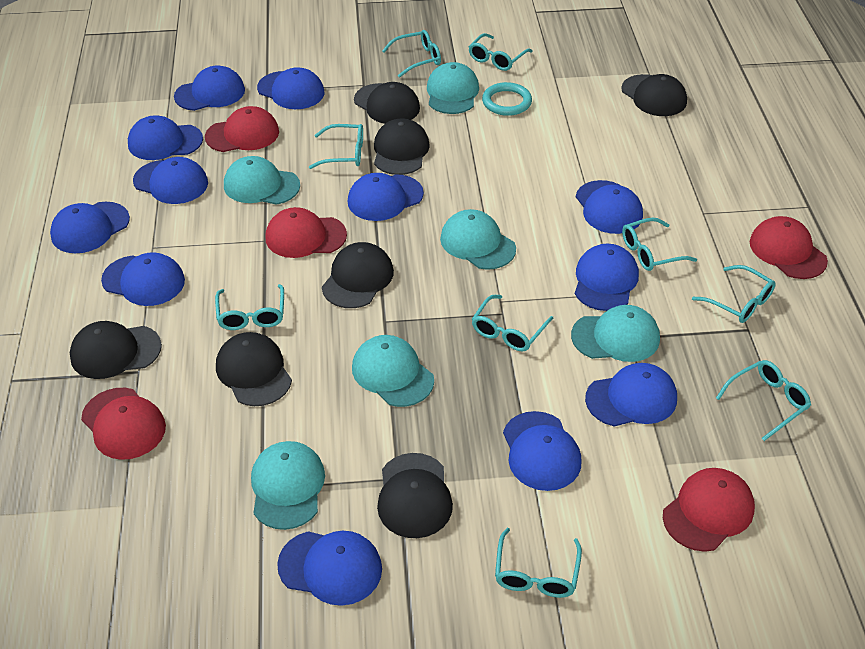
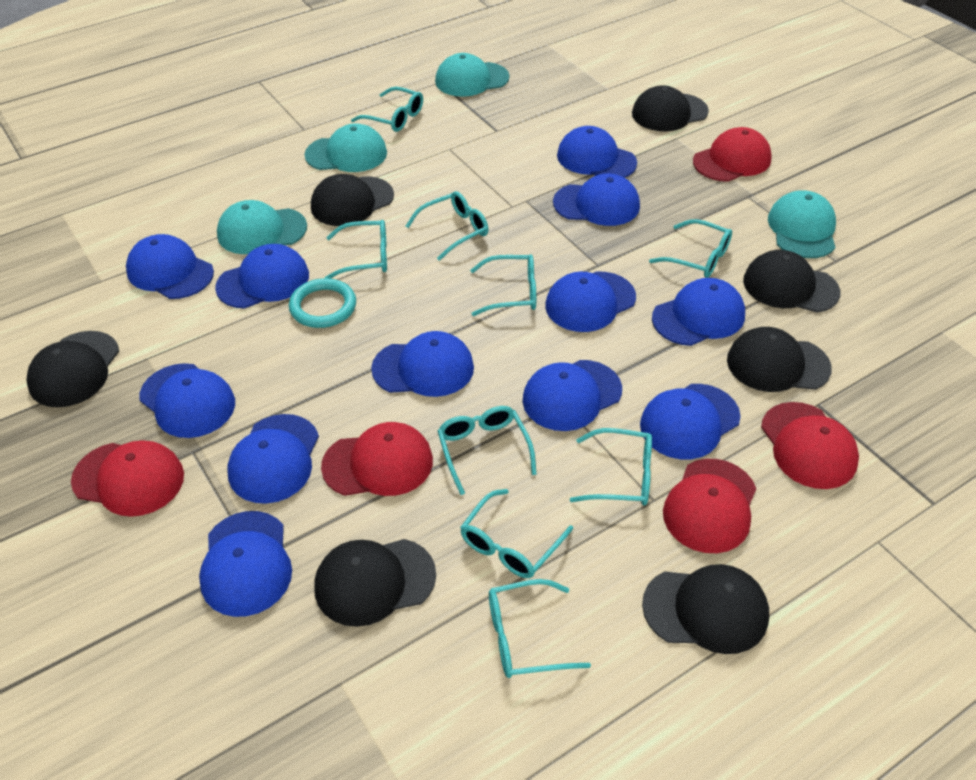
turquoise cap: [224,156,300,205] [251,441,325,530] [352,335,434,407] [427,62,479,114] [440,209,516,270] [571,305,660,362] = 6 -> [217,200,307,254] [305,123,387,172] [435,53,509,97] [768,191,836,258] = 4

